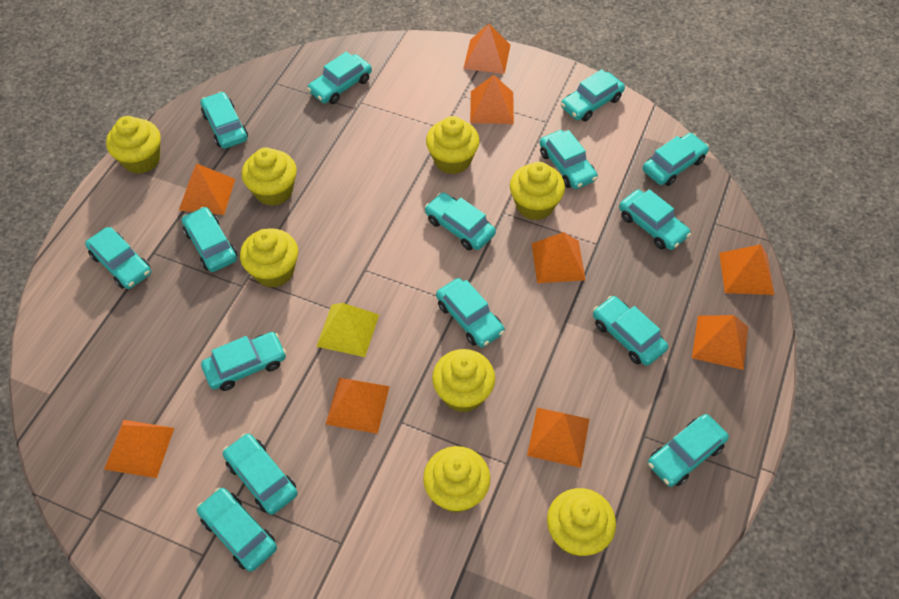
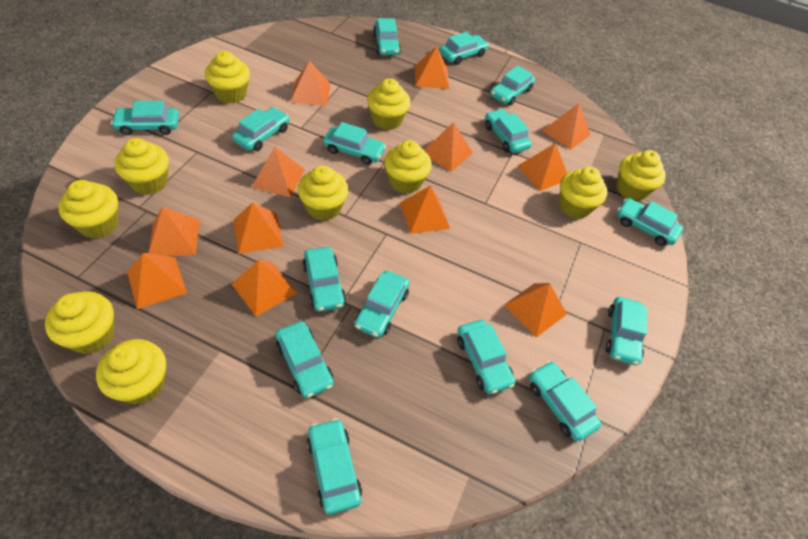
orange pyramid: [104,420,174,478] [179,163,235,215] [326,378,390,434] [463,23,510,74] [470,75,514,124] [527,408,590,468] [531,232,586,283] [692,315,748,370] [719,244,774,295] = 9 -> [127,253,187,309] [148,207,200,256] [232,260,297,316] [233,202,284,254] [251,147,305,197] [290,61,331,106] [400,185,450,234] [415,46,449,89] [424,122,473,172] [504,283,567,337] [518,143,567,191] [542,103,591,150] = 12
yellow cupcake: [106,116,161,174] [240,228,298,288] [242,147,297,206] [423,446,490,513] [426,116,480,174] [432,349,495,412] [510,162,565,220] [547,488,616,556] = 8 -> [45,291,114,354] [58,180,119,239] [96,339,166,405] [115,138,169,195] [205,51,250,104] [298,166,349,221] [367,78,411,130] [384,140,432,194] [559,167,608,219] [616,150,666,201] = 10
yellow pyramid: [316,303,379,357] = 1 -> none = 0

